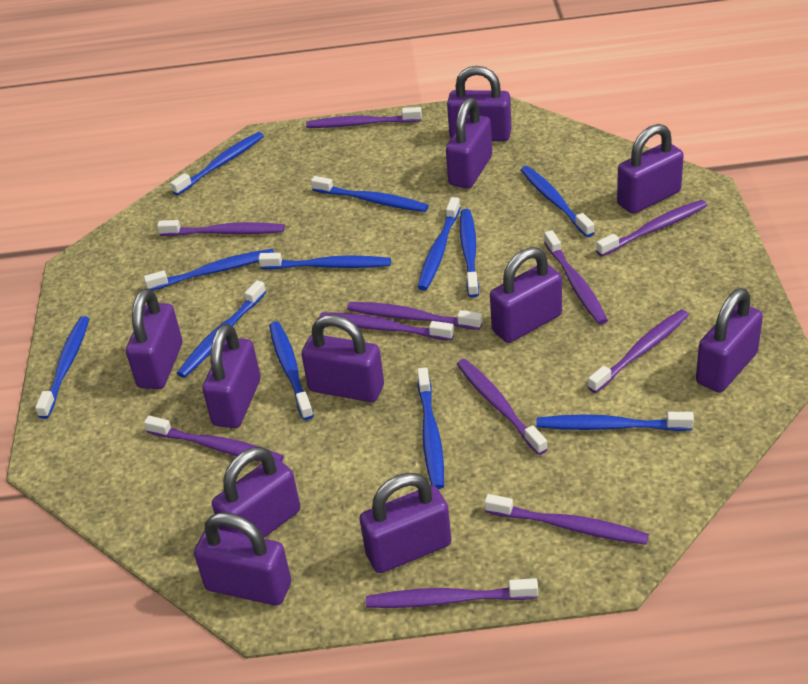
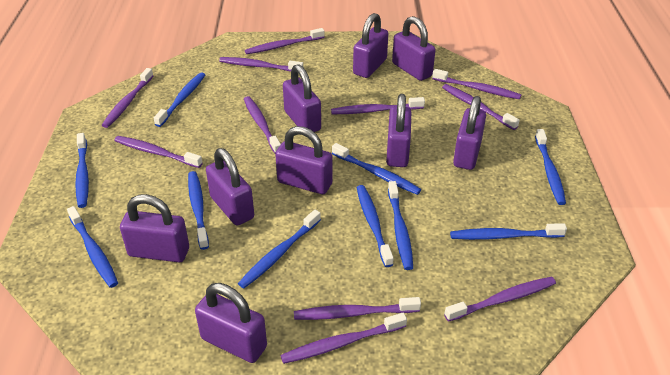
blue toothbrush: [35,316,90,419] [144,249,274,290] [170,132,264,195] [177,280,266,378] [258,253,391,269] [269,321,314,420] [311,176,429,212] [417,197,461,290] [417,367,444,489] [460,209,479,298] [521,166,595,237] [537,412,694,431] = 12 -> [67,206,118,288] [75,133,89,208] [154,72,205,127] [188,171,209,250] [238,210,321,288] [332,143,421,195] [357,185,394,267] [388,181,413,270] [450,223,567,240] [535,129,566,205] = 10
purple padlock: [126,288,182,389] [194,512,291,606] [202,324,261,428] [212,447,300,537] [301,315,384,402] [359,473,451,573] [446,98,492,188] [447,66,512,141] [490,247,562,343] [617,124,684,214] [696,288,763,393] = 11 -> [120,194,189,262] [195,283,267,363] [206,148,254,226] [275,126,332,194] [283,64,321,132] [353,13,388,78] [386,94,411,167] [392,16,435,81] [453,96,486,170] = 9

